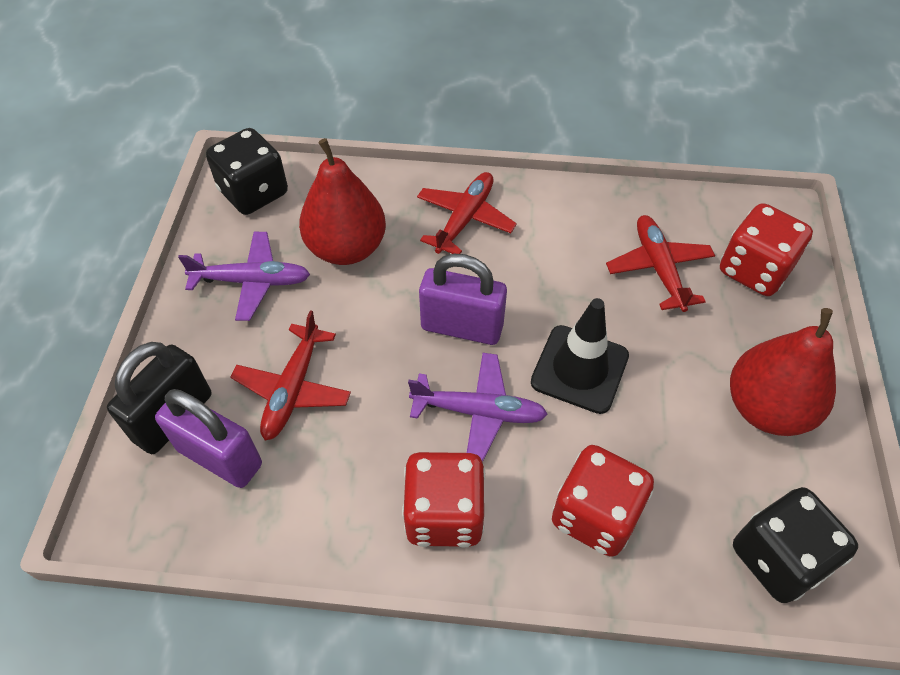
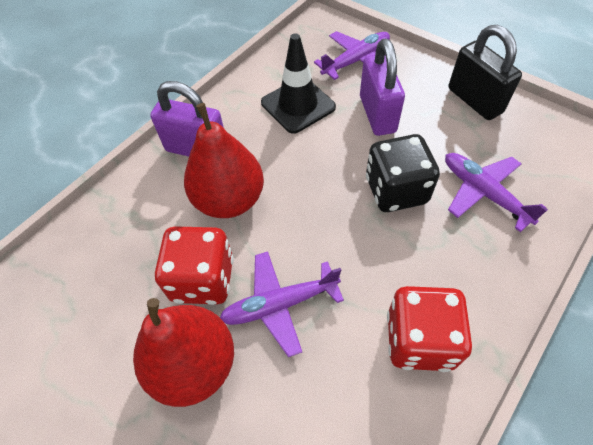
black dice: [206,128,288,215] [733,487,858,603] = 2 -> [366,134,440,212] = 1
purple plane: [178,232,310,321] [408,353,548,462] = 2 -> [220,251,344,357] [314,31,390,80] [445,153,548,232] = 3
red dice: [402,452,485,548] [552,445,654,557] [720,203,813,296] = 3 -> [155,226,234,305] [387,286,472,372] = 2
red plane: [231,310,351,440] [417,172,517,254] [606,215,715,312] = 3 -> none = 0

